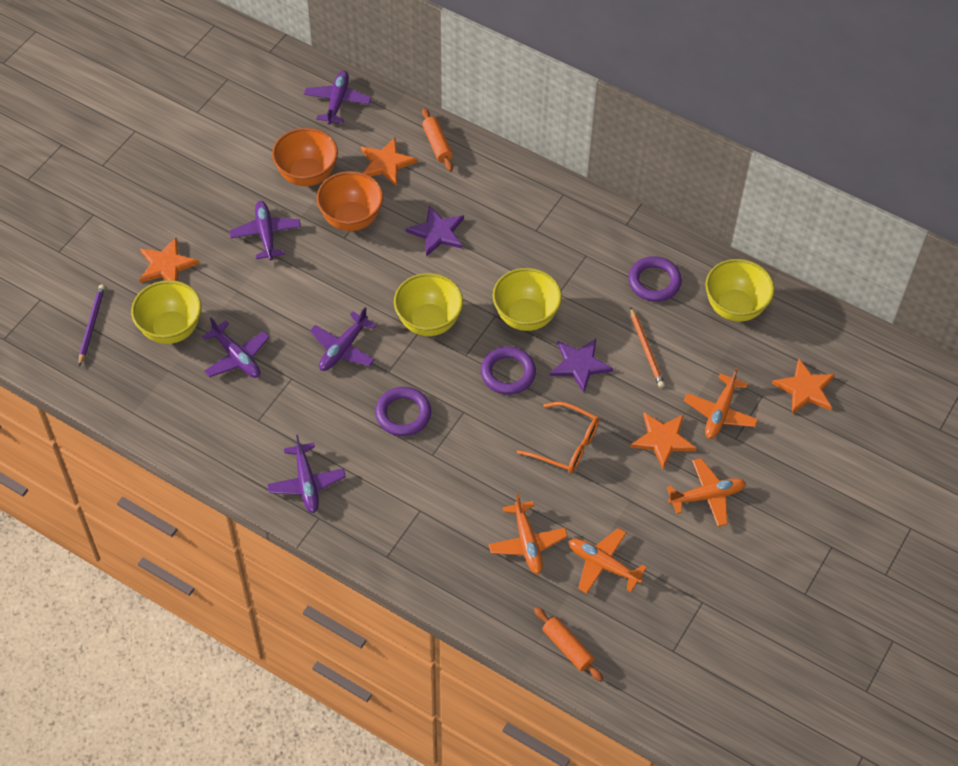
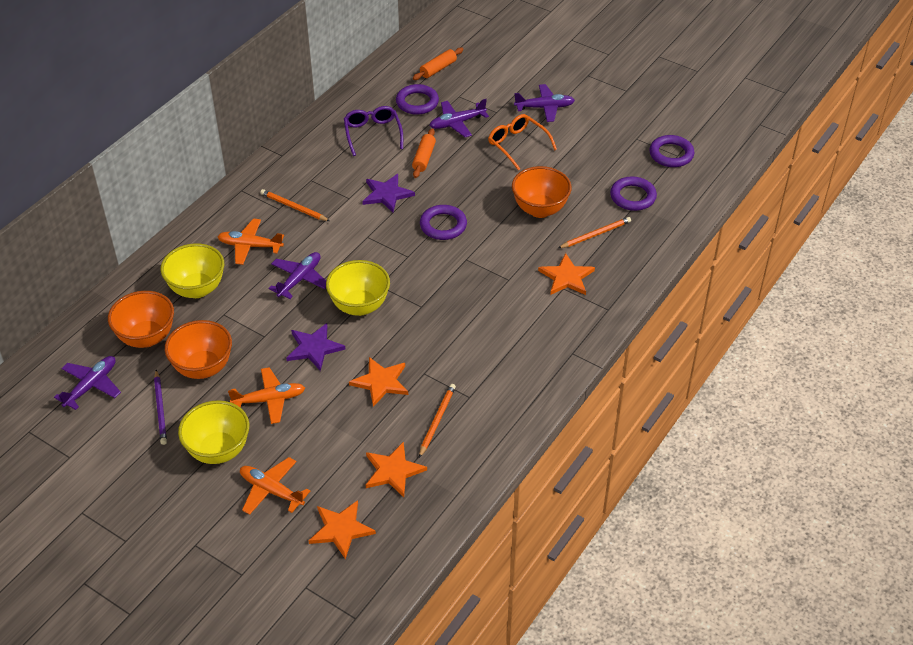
orange bowl: [272,128,338,186] [316,171,383,231] = 2 -> [108,291,174,348] [165,320,232,379] [512,166,572,218] = 3
orange pencil: [630,307,665,388] = 1 -> [260,189,330,221] [419,384,456,458] [558,217,631,248] = 3
orange plane: [489,493,568,574] [569,528,647,594] [667,458,746,527] [684,367,758,439] = 4 -> [217,218,284,265] [228,367,305,424] [240,457,310,515] = 3
purple glasses: none = 0 -> [344,106,403,156] = 1
purple plane: [202,317,270,378] [229,201,301,260] [267,435,346,513] [304,71,371,125] [310,307,377,371] = 5 -> [54,356,121,410] [268,252,326,299] [429,99,489,137] [514,84,575,122] = 4
purple ring: [375,387,431,436] [481,346,536,395] [628,256,682,302] = 3 -> [396,84,439,115] [420,205,467,240] [610,177,657,211] [649,135,695,167] = 4
yellow bowl: [131,280,202,344] [394,273,463,336] [493,268,562,331] [705,259,775,322] = 4 -> [161,243,224,298] [178,400,249,464] [326,260,390,316] = 3

